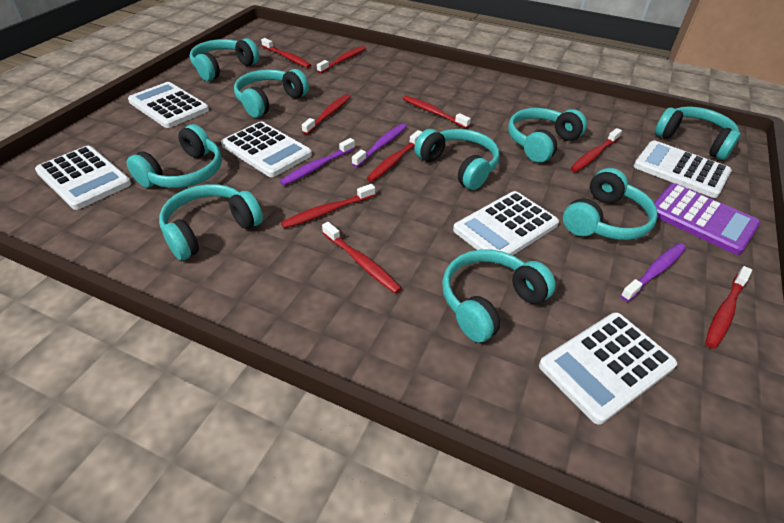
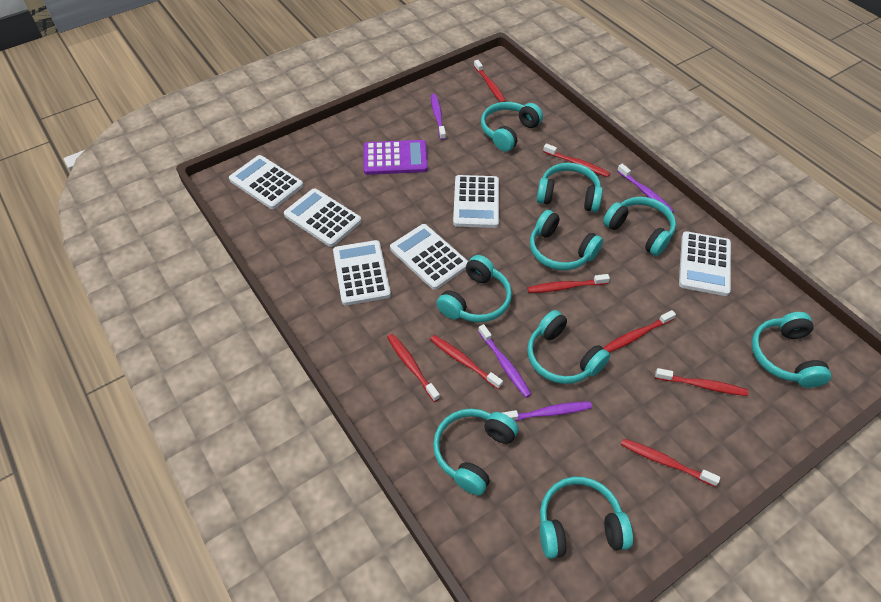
purple toothbrush: [280,138,355,186] [352,123,407,167] [620,243,686,302] = 3 -> [431,94,446,140] [478,324,531,398] [502,401,592,421] [617,164,674,213] = 4
red toothbrush: [261,38,311,68] [281,184,375,229] [302,94,351,135] [317,46,366,73] [322,222,402,294] [367,130,422,182] [403,96,471,129] [570,128,622,172] [705,266,752,349] = 9 -> [387,334,440,402] [430,335,503,389] [474,60,506,102] [527,274,610,293] [543,143,610,177] [603,310,676,352] [621,438,720,486] [655,368,748,396] = 8

